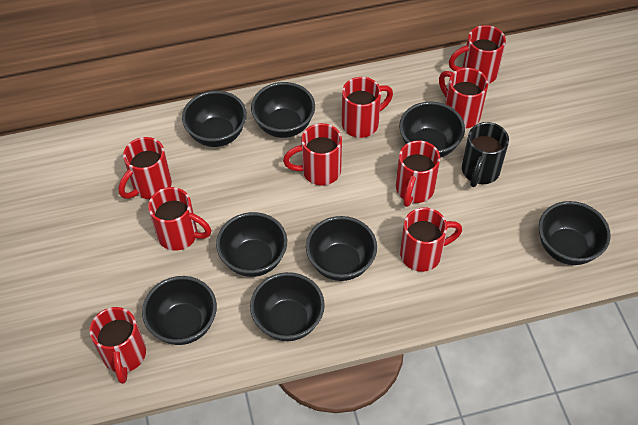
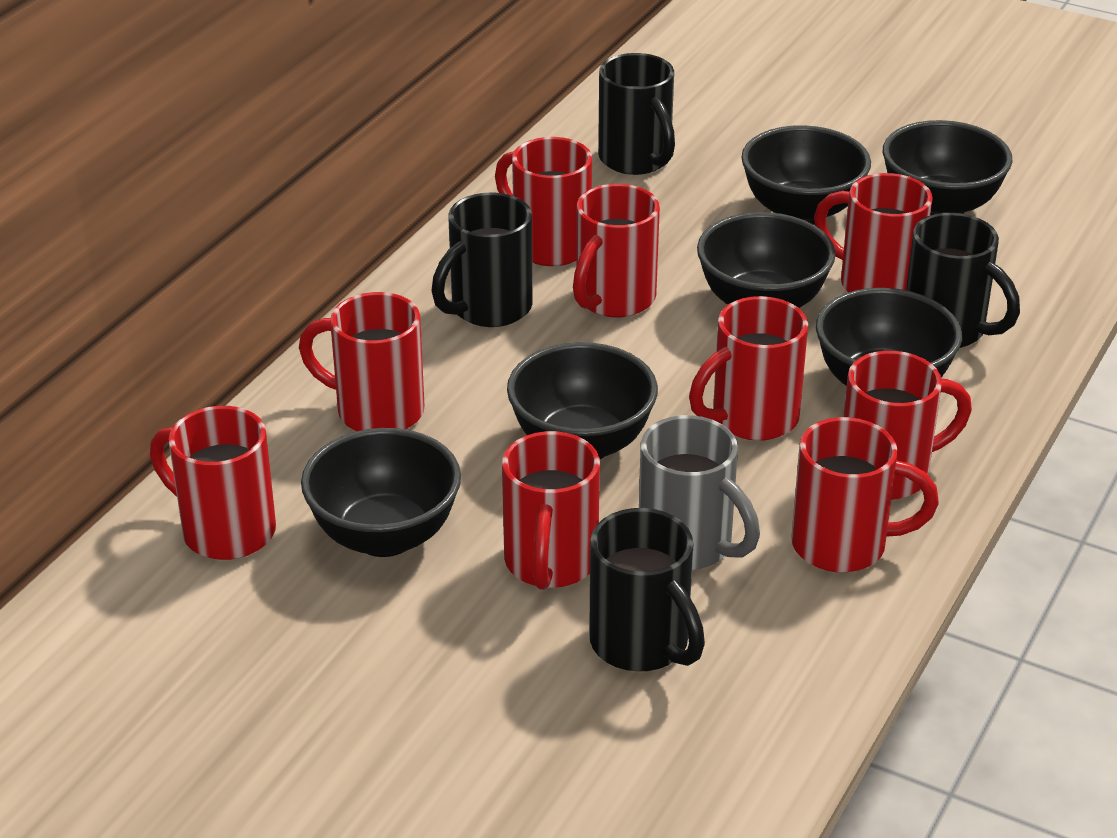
black bowl: [142,276,217,345] [182,91,247,147] [216,212,287,277] [250,272,325,341] [251,82,315,138] [306,216,377,281] [399,102,465,158] [539,201,611,265] = 8 -> [301,428,461,557] [507,342,658,459] [697,212,836,308] [741,125,871,225] [816,288,962,386] [883,120,1012,215] = 6
black mug: [462,122,509,187] = 1 -> [431,193,532,327] [589,508,705,671] [598,53,675,175] [906,213,1020,348] = 4
grey mug: none = 0 -> [639,415,760,570] = 1

